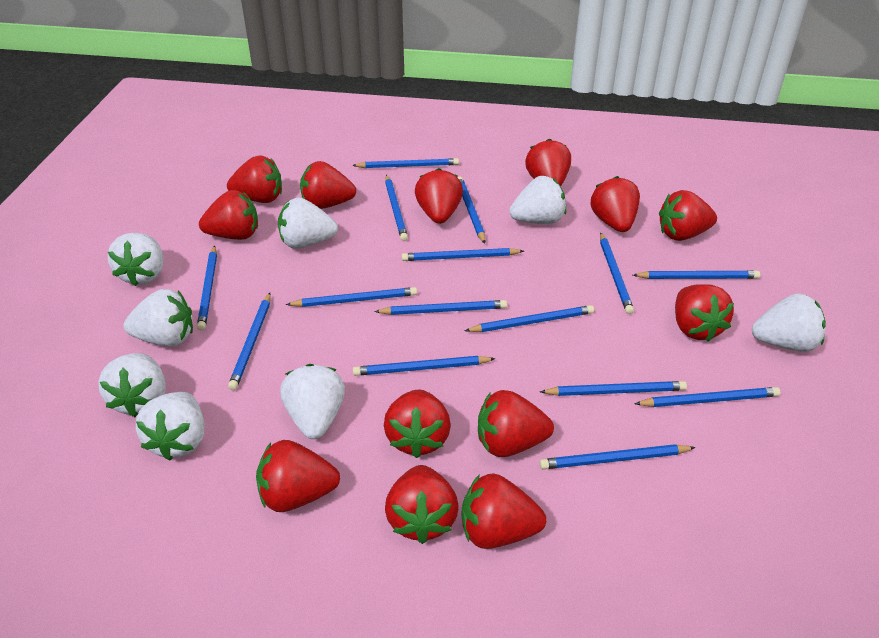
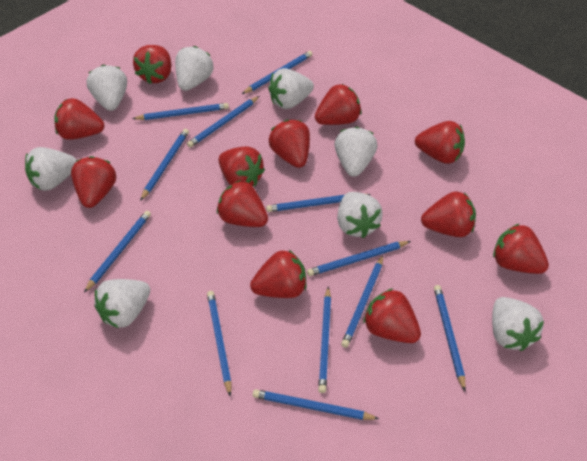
blue pencil: [197,245,217,330] [228,293,271,390] [286,287,417,307] [352,158,459,168] [353,356,496,376] [374,300,507,315] [385,175,408,241] [402,248,524,261] [458,177,485,244] [465,305,594,332] [539,444,696,469] [540,381,687,396] [600,232,634,314] [633,270,760,279] [635,387,780,407] = 15 -> [84,211,151,293] [132,103,229,120] [140,129,189,201] [187,96,259,148] [207,291,232,397] [242,51,313,94] [253,389,379,420] [266,193,371,212] [307,241,411,276] [318,286,331,393] [341,255,383,348] [434,285,466,391] = 12
red strawberry: [199,190,258,240] [227,155,282,203] [256,440,340,512] [300,161,356,209] [384,390,451,458] [385,465,459,544] [415,168,463,224] [461,473,546,549] [478,390,554,457] [525,139,571,186] [590,176,640,232] [659,190,717,241] [675,284,734,342] = 13 -> [55,98,104,140] [71,156,116,208] [133,45,172,84] [217,180,268,227] [219,146,265,187] [250,250,306,298] [269,120,310,168] [315,84,362,125] [363,288,421,343] [415,121,465,164] [421,191,476,237] [493,223,549,274] = 12

